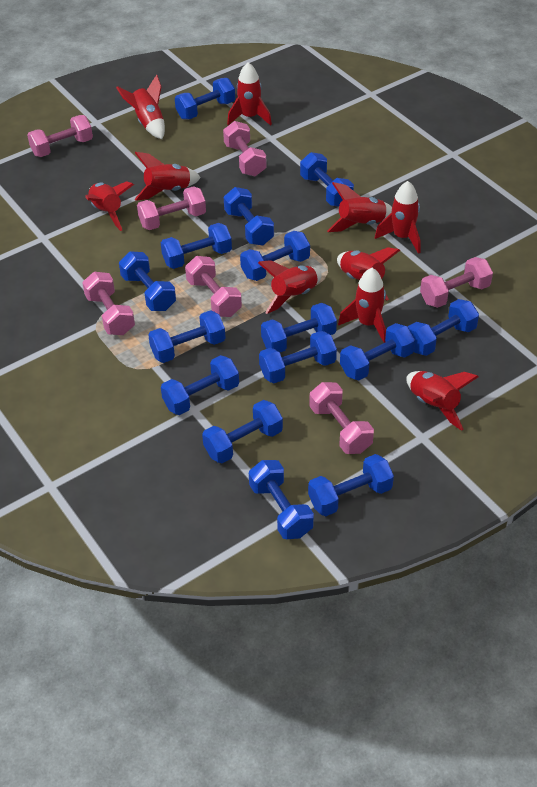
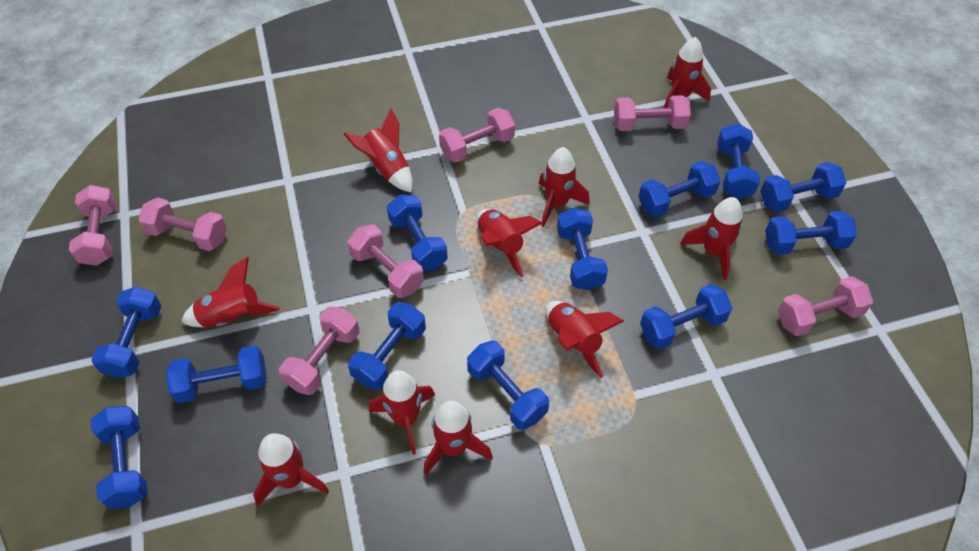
blue dumbbell: [119,251,176,311] [148,310,225,363] [161,223,232,269] [161,355,239,415] [175,78,235,119] [202,400,283,463] [224,187,274,245] [240,231,310,281] [249,460,314,539] [259,331,337,383] [261,303,337,352] [300,152,354,207] [308,454,394,516] [340,323,415,381] [408,299,479,356] = 15 -> [91,286,161,378] [91,406,148,509] [166,345,267,403] [348,302,426,390] [387,195,448,271] [467,340,549,430] [557,207,608,290] [638,161,721,217] [640,284,732,349] [717,123,760,199] [760,162,846,213] [765,211,857,255] = 12

